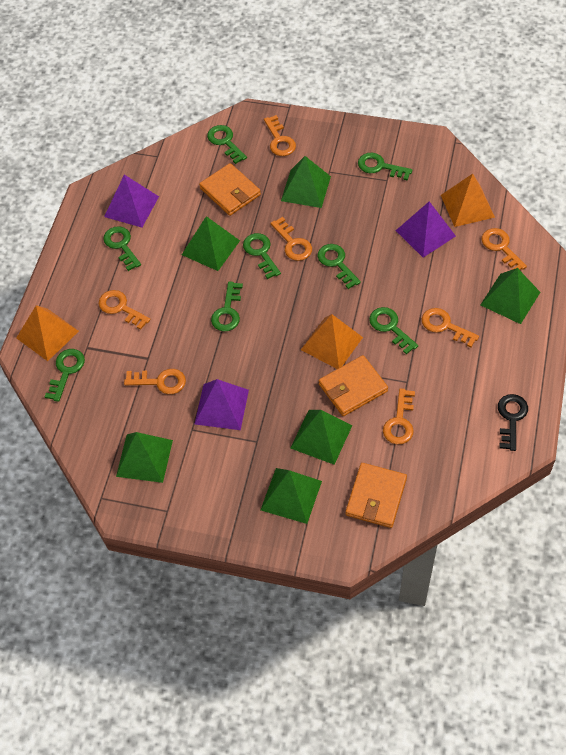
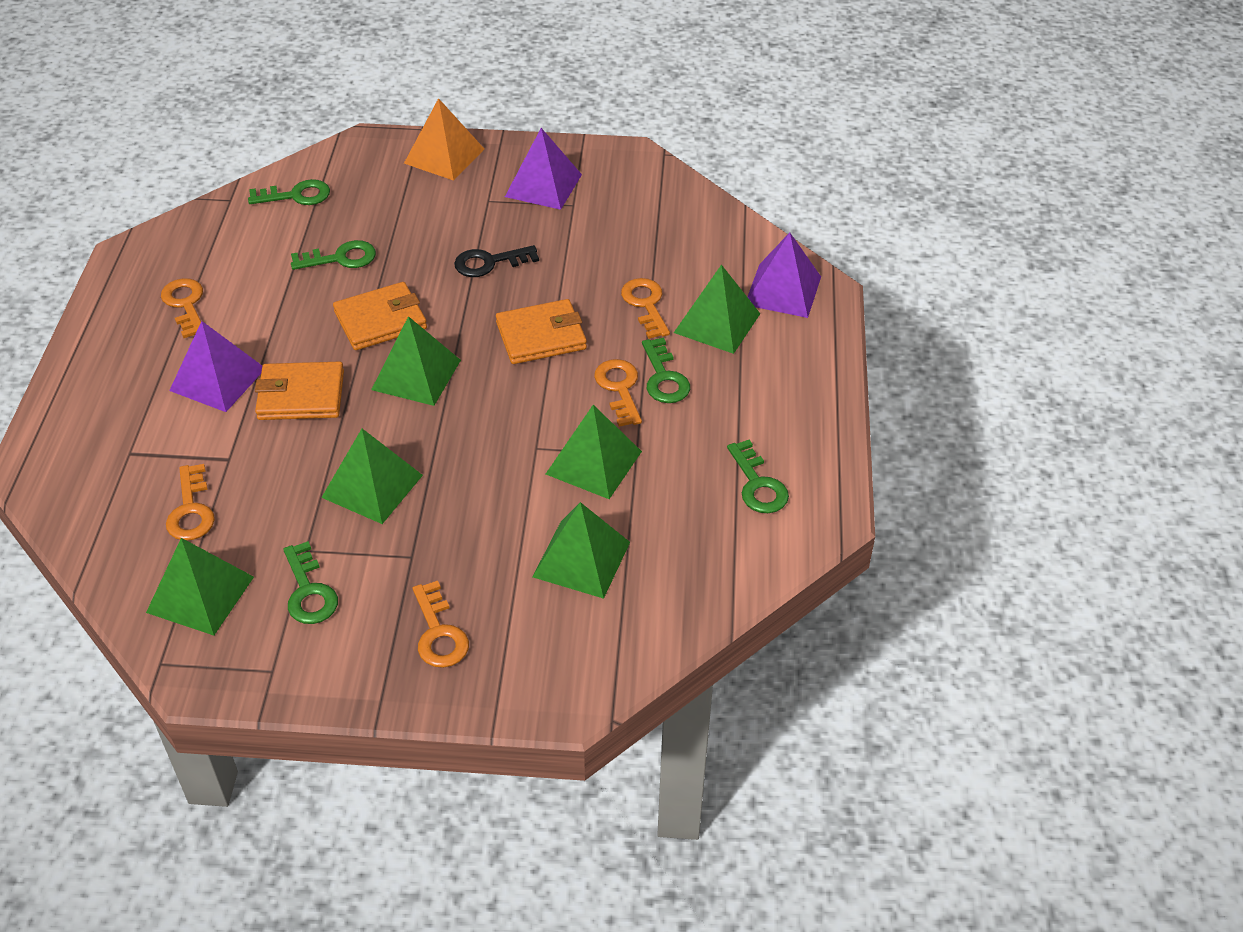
green key: [45,349,85,402] [103,226,141,271] [207,125,247,164] [211,282,243,331] [243,233,281,279] [317,244,361,289] [358,153,412,181] [369,307,418,354] = 8 -> [248,179,330,205] [283,541,338,624] [291,240,376,270] [642,338,690,403] [727,440,789,513] = 5
orange key: [99,290,151,330] [124,369,186,394] [264,115,296,156] [270,217,312,261] [383,388,415,444] [422,308,479,347] [482,228,527,270] = 7 -> [161,278,203,338] [166,464,215,540] [413,581,469,668] [594,359,642,427] [621,278,670,339] = 5
orange pyramid: [16,305,79,361] [301,314,363,369] [441,174,495,227] = 3 -> [404,98,484,181] = 1

